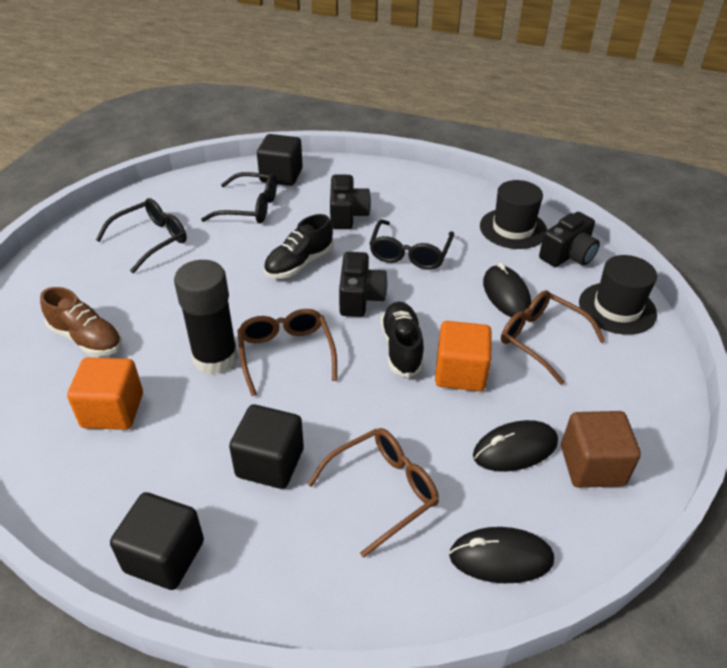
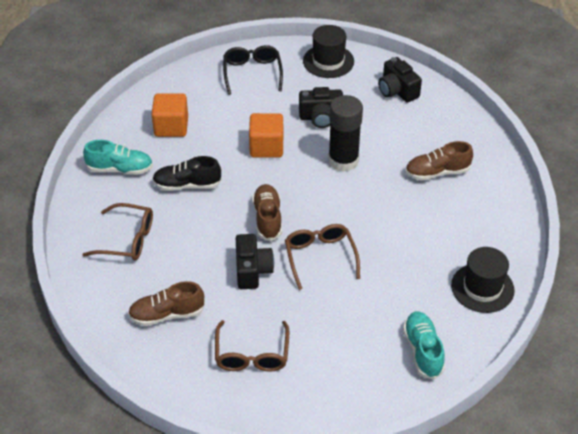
black cube: [110,492,204,590] [229,404,304,489] [257,134,303,186] = 3 -> none = 0
black glasses: [96,198,187,273] [201,172,277,223] [369,220,454,270] = 3 -> [223,45,283,95] = 1
black mouse: [449,527,554,584] [473,420,558,472] [483,263,531,317] = 3 -> none = 0
black shoe: [264,214,334,278] [381,302,424,378] = 2 -> [152,156,222,191] = 1
brown cube: [561,411,641,488] = 1 -> none = 0
brown shoe: [40,287,122,356] = 1 -> [128,281,205,326] [252,184,282,241] [405,141,473,180] = 3
turquoise shoe: none = 0 -> [83,140,153,175] [403,311,445,380] = 2

